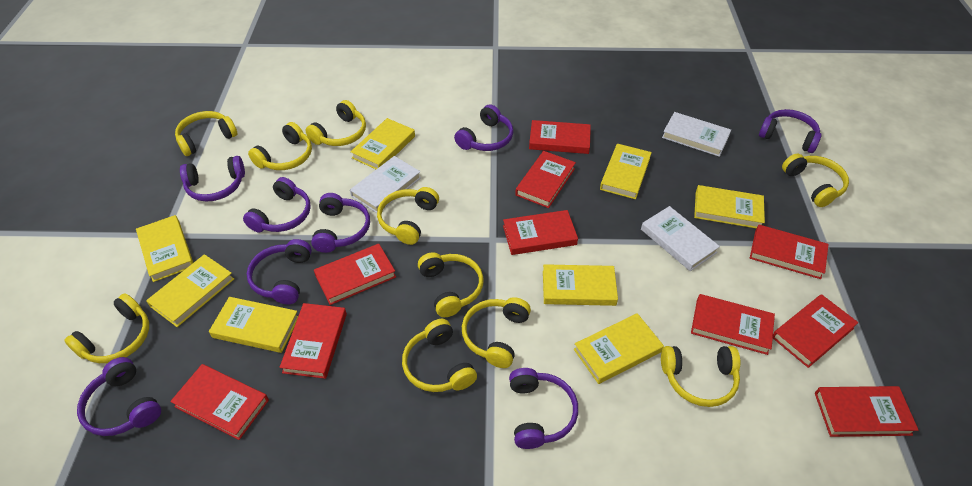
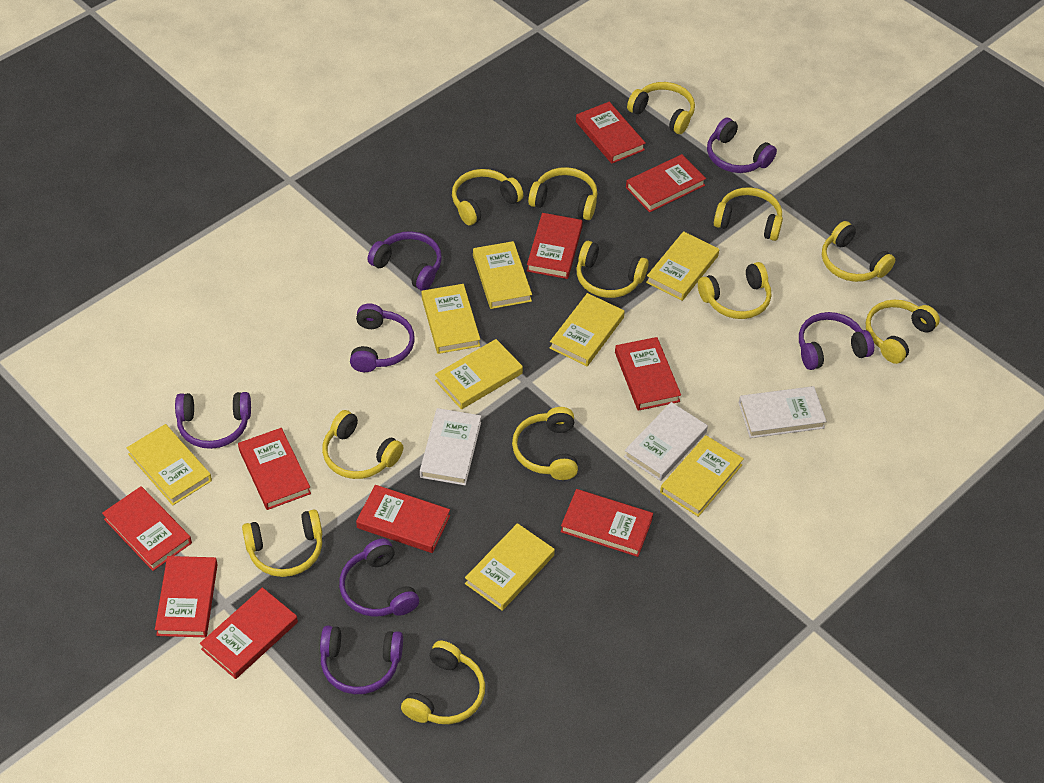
purple headphones: [77,357,161,436] [180,156,245,202] [243,177,311,233] [247,239,312,304] [311,193,370,253] [454,104,513,151] [509,368,578,449] [759,109,822,153] = 8 -> [175,392,251,449] [320,625,403,694] [339,539,419,617] [350,304,415,372] [368,231,442,291] [707,117,777,173] [799,312,874,370] = 7
yellow headphones: [64,293,149,363] [175,111,237,156] [248,122,312,170] [305,100,366,146] [377,187,439,245] [402,319,477,392] [418,252,484,317] [462,297,531,368] [661,346,740,407] [782,154,849,207] = 10 -> [242,510,322,577] [322,410,403,479] [401,641,485,724] [452,169,523,225] [512,407,578,480] [528,167,597,220] [577,241,649,298] [627,82,695,134] [698,262,771,319] [714,187,783,241] [822,221,895,282] [866,300,940,364] = 12

